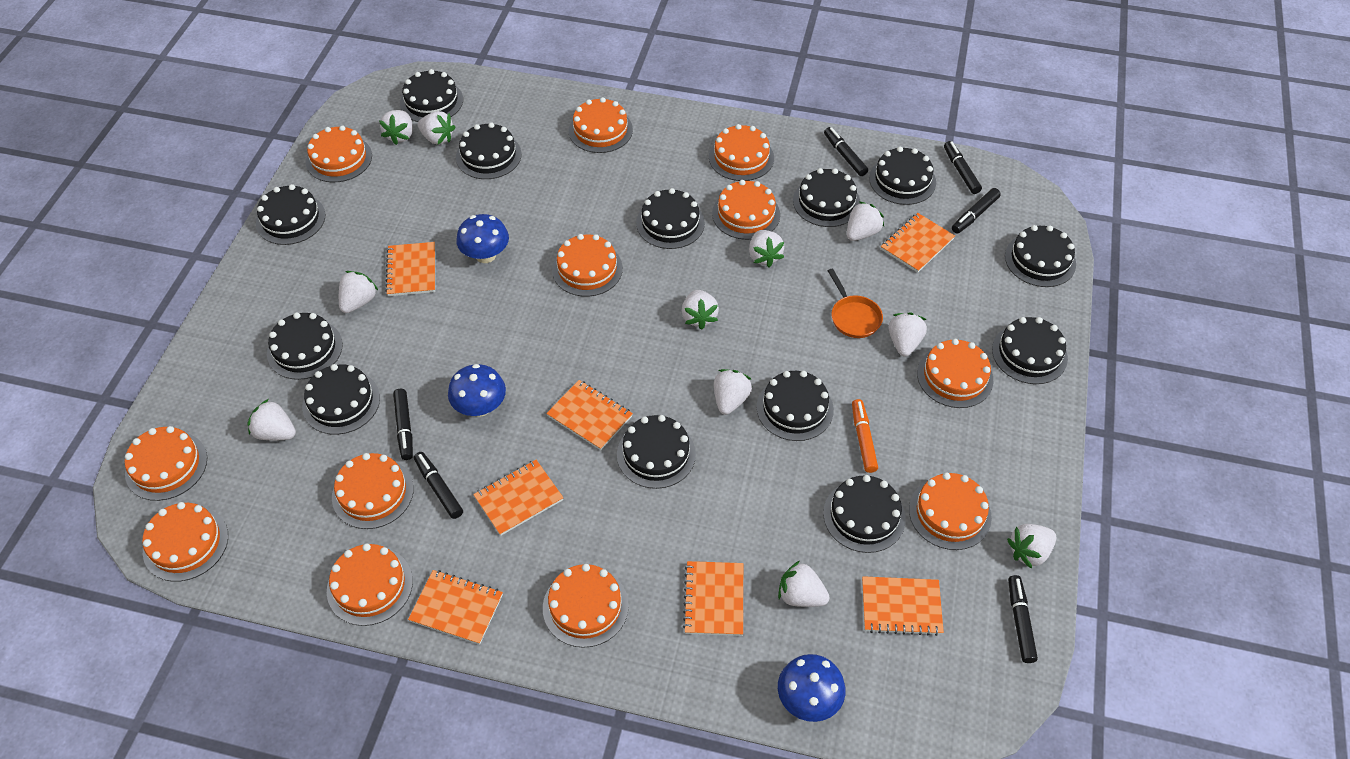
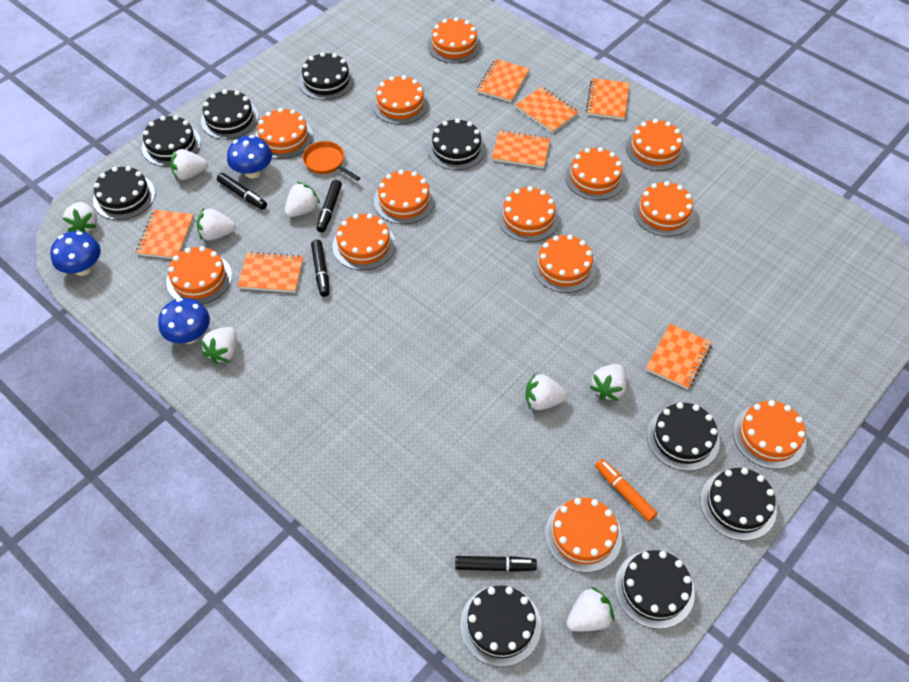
black cake: [256,184,325,245] [267,312,343,380] [302,364,380,435] [400,69,463,122] [456,122,522,179] [617,415,696,489] [636,188,705,249] [757,371,834,441] [793,168,861,227] [823,475,906,553] [869,147,936,205] [992,317,1068,384] [1005,225,1076,287] = 13 -> [93,166,155,220] [142,115,201,167] [201,90,258,139] [299,52,354,100] [427,118,486,170] [460,585,541,667] [615,550,695,629] [647,402,720,471] [700,468,777,541] = 9
black marker: [393,389,413,460] [414,452,463,519] [824,127,868,176] [944,141,982,194] [952,188,1001,234] [1008,575,1038,663] = 6 -> [217,173,267,210] [311,240,330,297] [316,180,342,232] [455,556,537,572] = 4
orange cake: [125,426,207,501] [142,502,228,582] [306,125,372,182] [327,543,413,626] [332,453,414,529] [543,564,629,648] [552,234,623,297] [569,97,633,153] [709,124,774,181] [712,180,780,240] [909,472,992,550] [917,339,993,408] = 12 -> [167,246,232,304] [255,108,313,159] [332,214,396,270] [372,75,429,124] [374,170,435,224] [428,17,481,63] [498,186,559,242] [532,235,597,293] [545,498,622,573] [565,147,625,200] [626,119,685,171] [633,181,696,237] [733,400,806,469] = 13
white strawberry: [247,399,296,441] [339,271,378,313] [379,110,413,145] [418,111,455,145] [682,290,719,330] [714,369,752,415] [749,230,784,267] [778,561,830,607] [847,201,884,241] [889,312,927,356] [1007,524,1056,569] = 11 -> [63,202,97,233] [170,149,208,180] [197,208,236,241] [200,327,237,364] [285,182,320,217] [525,374,568,410] [567,587,615,631] [590,364,627,401] = 8

